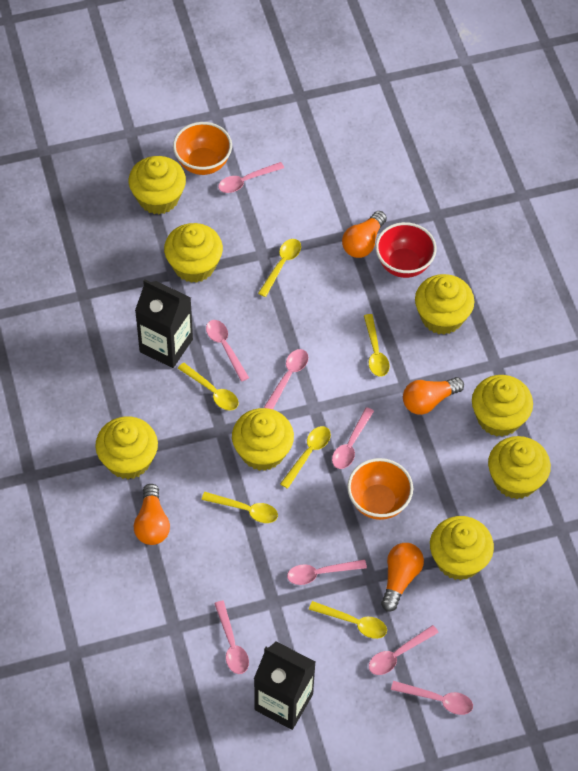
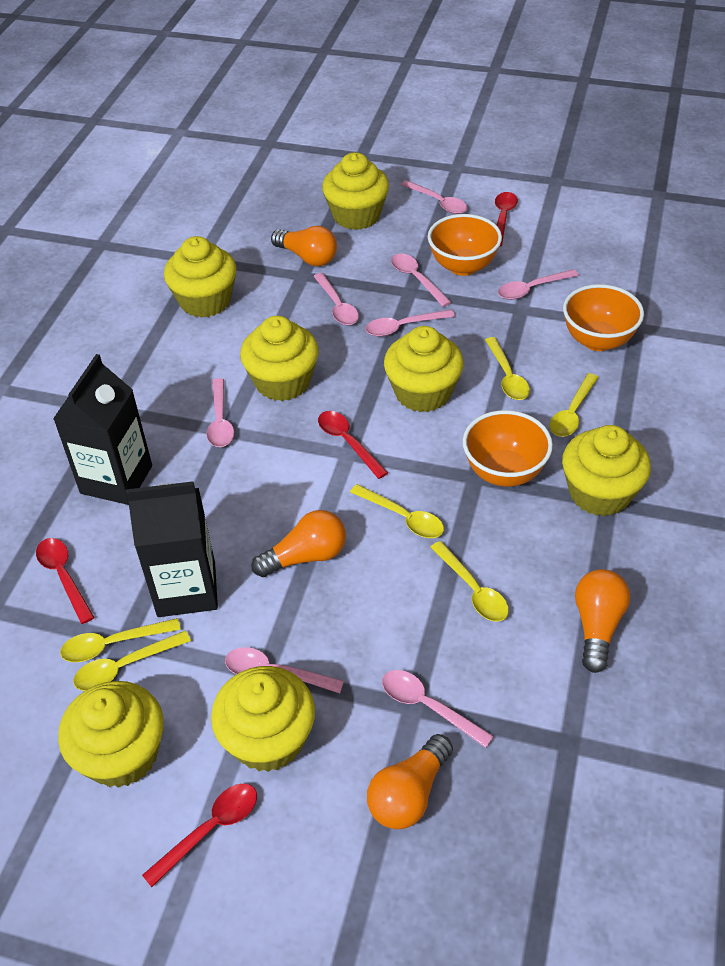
orange bowl: [173,122,232,175] [347,458,413,520] = 2 -> [428,214,502,276] [463,410,553,487] [563,284,644,351] = 3
red bowl: [376,222,437,278] = 1 -> none = 0
red spoon: none = 0 -> [36,538,95,624] [142,783,257,887] [318,411,388,479] [495,192,518,247] = 4
yellow cupcake: [95,416,158,479] [129,156,186,215] [164,223,223,283] [232,408,294,471] [415,274,474,335] [430,516,494,580] [472,375,533,437] [488,436,551,499] = 8 -> [58,681,164,788] [164,236,236,318] [211,666,315,772] [240,316,319,401] [322,152,389,230] [384,326,464,412] [562,425,651,516] = 7

